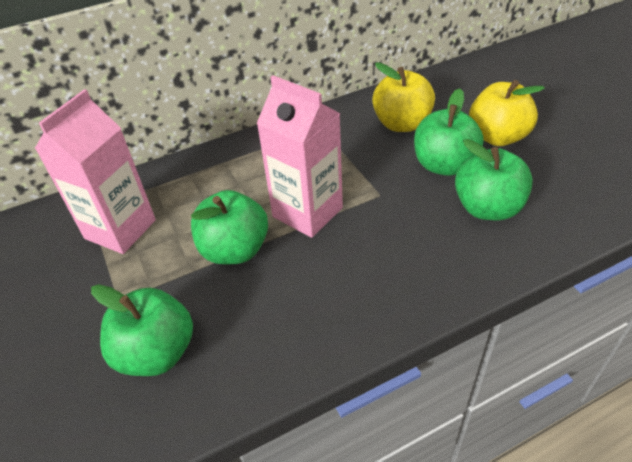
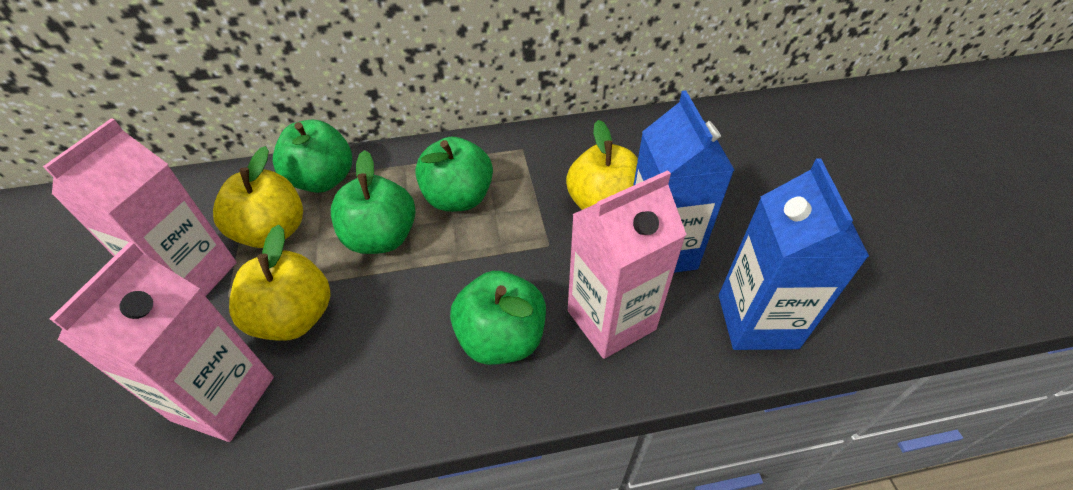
blue carton: none = 0 -> [633,90,734,273] [719,158,870,350] = 2
pink carton: [35,89,156,254] [256,75,343,238] = 2 -> [43,118,237,296] [50,242,274,442] [568,170,686,359] = 3
yellow apple: [372,62,435,132] [469,80,545,146] = 2 -> [213,146,303,248] [229,224,331,341] [566,120,638,210] = 3

